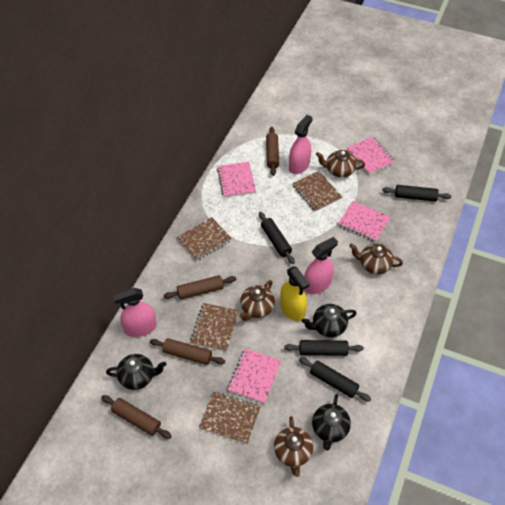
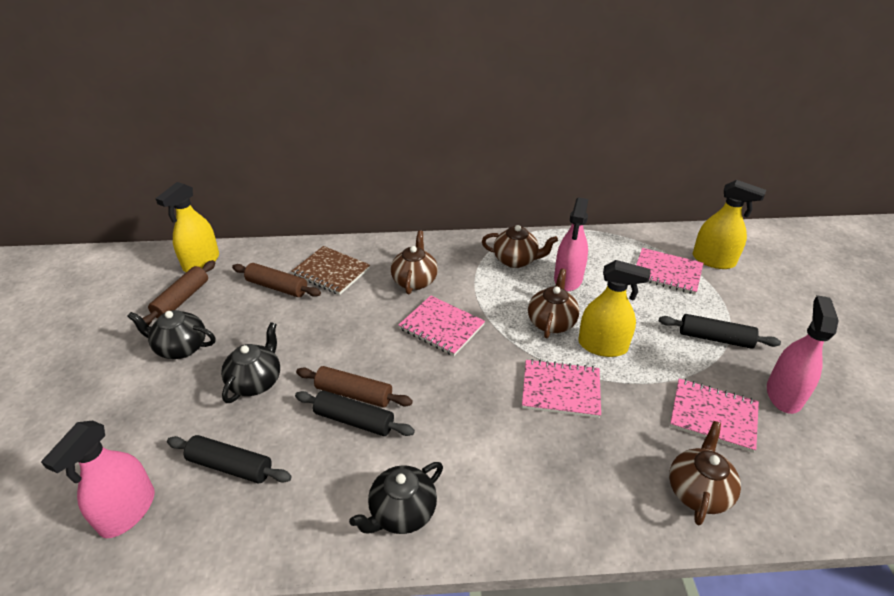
black rolling pin: [259,212,295,264] [284,340,364,356] [299,357,371,402] [382,185,451,202] = 4 -> [167,435,292,483] [295,390,415,436] [659,314,781,349] = 3
brown notebook: [177,217,232,261] [190,303,239,352] [199,391,261,444] [292,171,342,212] = 4 -> [291,246,370,295] = 1
brown rolling pin: [101,395,171,439] [150,338,225,365] [163,275,236,300] [266,127,279,176] = 4 -> [142,260,215,325] [232,263,321,297] [296,366,413,408] = 3
yellow spray bottle: [280,266,309,321] = 1 -> [155,182,219,272] [578,260,651,357] [693,180,766,269] = 3

